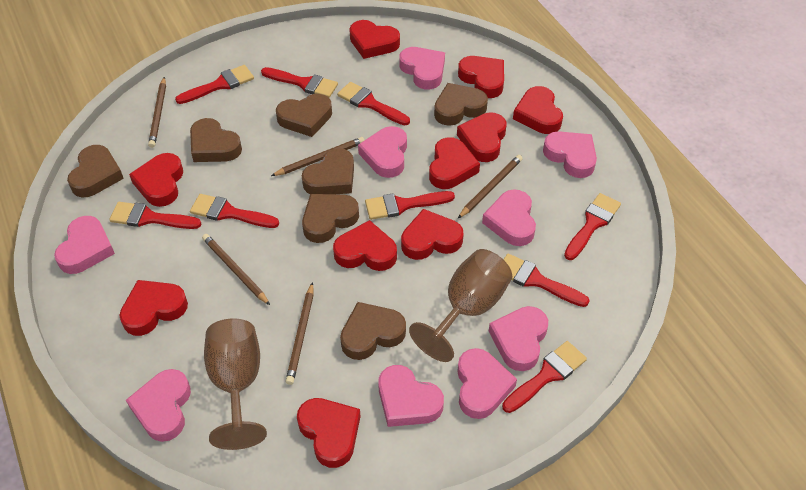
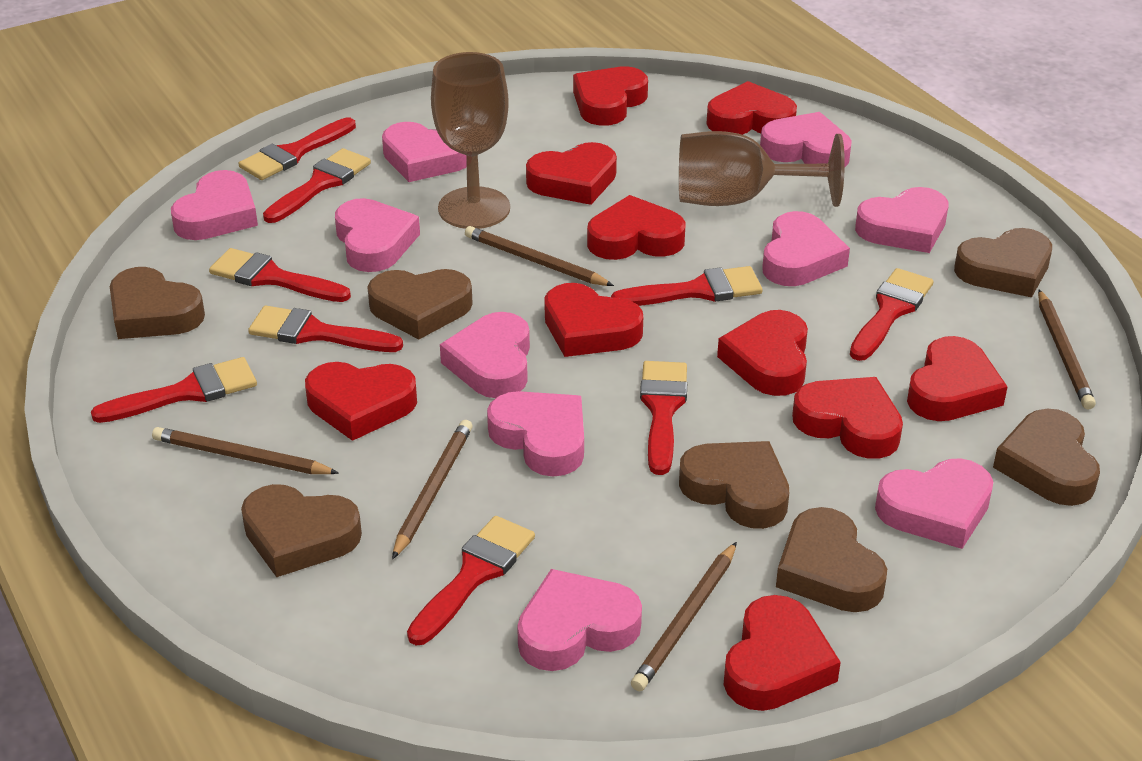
pink heart: [54,216,115,274] [126,369,191,442] [358,126,407,178] [378,365,444,427] [399,47,445,89] [457,348,517,419] [482,189,536,246] [489,306,548,371] [543,131,597,178] = 9 -> [171,170,258,240] [335,198,420,272] [382,122,467,182] [440,312,530,398] [487,391,584,477] [517,569,642,671] [760,112,852,167] [762,211,850,286] [855,187,949,253] [875,458,993,549] = 10

